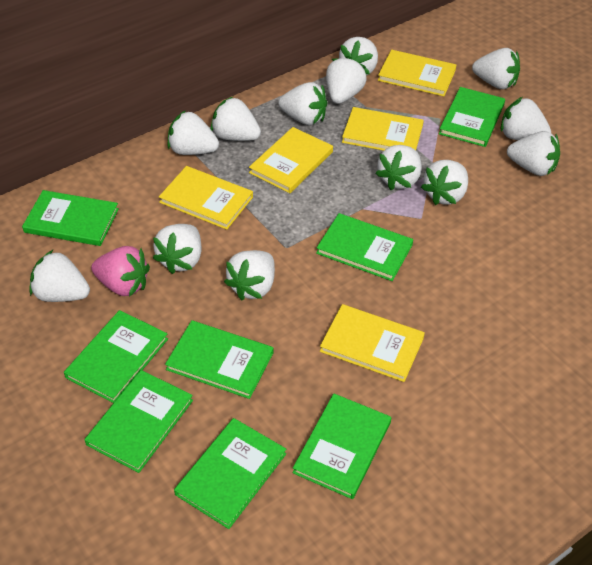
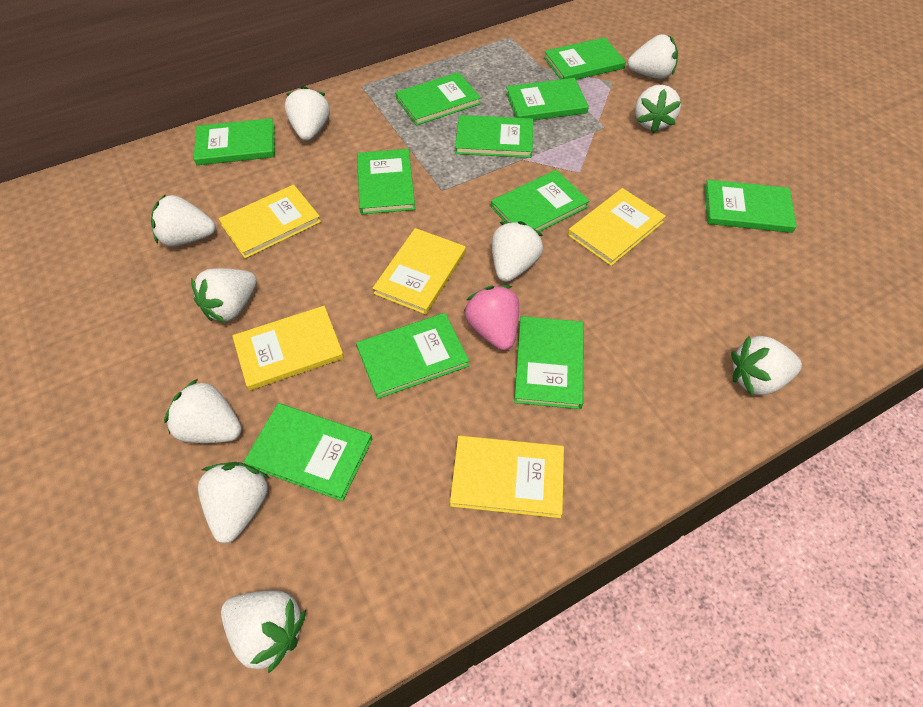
green book: [22,190,119,246] [64,310,168,403] [85,370,193,473] [165,320,273,399] [174,418,286,529] [293,393,391,499] [316,213,413,281] [439,87,505,147] = 8 -> [193,118,275,165] [244,403,372,501] [356,313,469,399] [357,149,415,214] [395,72,481,126] [455,115,533,158] [491,170,589,232] [506,78,589,120] [514,316,584,409] [544,37,626,80] [704,180,797,233] = 11
white strawberry: [29,250,90,302] [153,224,202,274] [168,110,219,155] [210,97,261,141] [224,250,275,301] [278,82,328,125] [326,56,367,104] [339,37,378,76] [375,145,422,190] [421,160,468,205] [472,48,520,89] [501,97,551,140] [507,131,560,176] = 13 -> [151,195,216,247] [164,379,242,443] [191,268,257,323] [198,462,269,544] [221,590,306,674] [285,86,330,141] [492,221,543,282] [628,34,678,79] [635,85,681,133] [731,336,802,395] = 10

